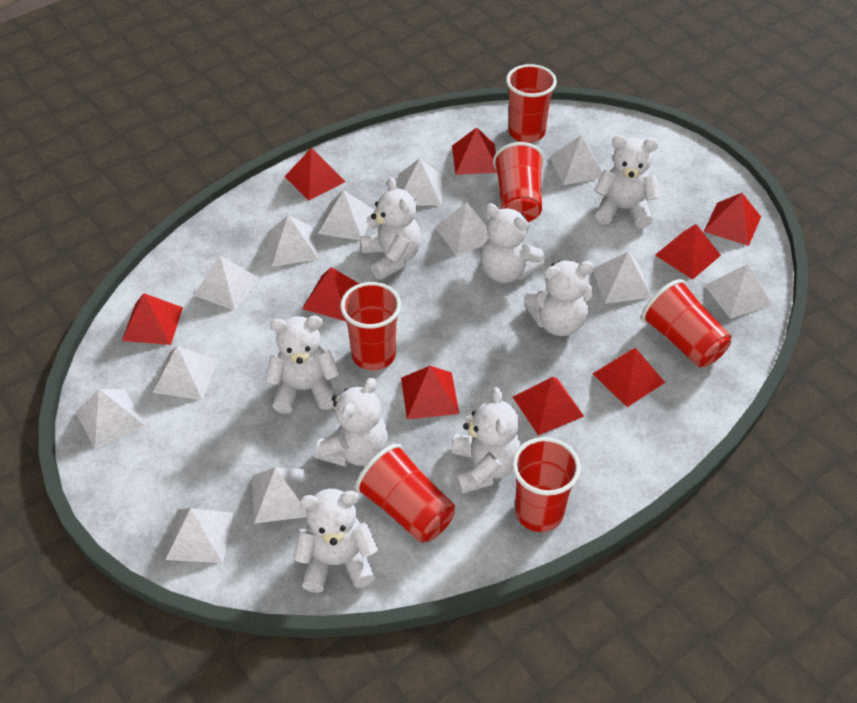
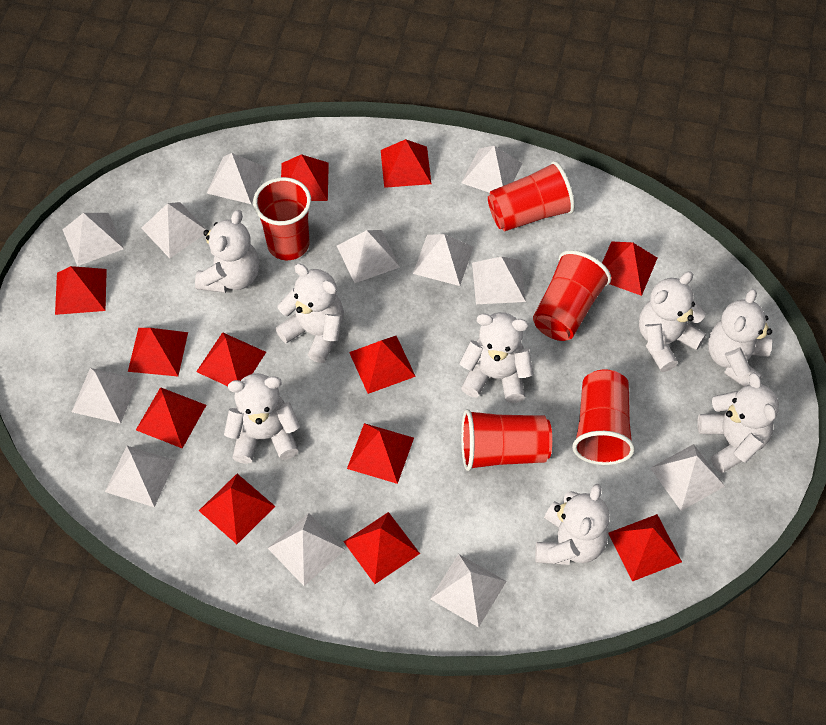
red cup: [340,282,401,370] [355,444,455,543] [493,142,544,222] [506,64,557,143] [512,437,581,532] [641,279,731,367] = 6 -> [253,177,311,260] [461,409,552,471] [488,161,575,231] [533,250,611,341] [572,369,635,465] = 5
red pyramid: [122,293,183,345] [284,148,345,200] [302,267,359,321] [401,366,459,419] [452,127,497,175] [513,377,584,435] [593,348,665,407] [655,224,721,280] [704,193,761,246] = 9 -> [55,266,107,315] [128,328,188,376] [136,387,206,449] [196,332,266,386] [199,474,275,544] [281,154,329,201] [344,512,420,584] [347,423,414,484] [349,336,416,394] [381,139,431,188] [602,241,657,296] [608,514,682,581] = 12

